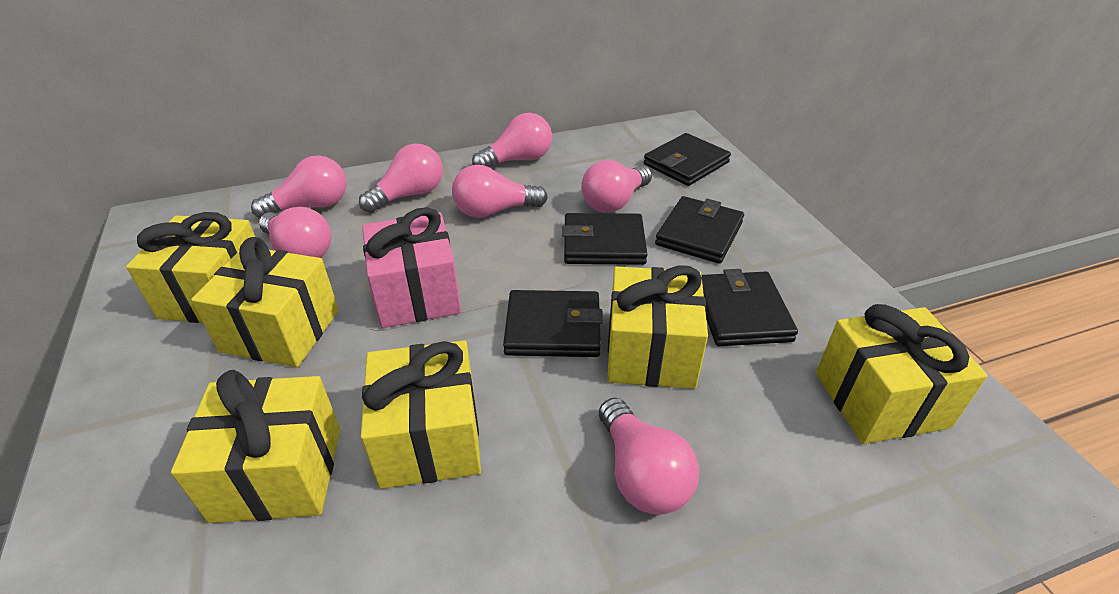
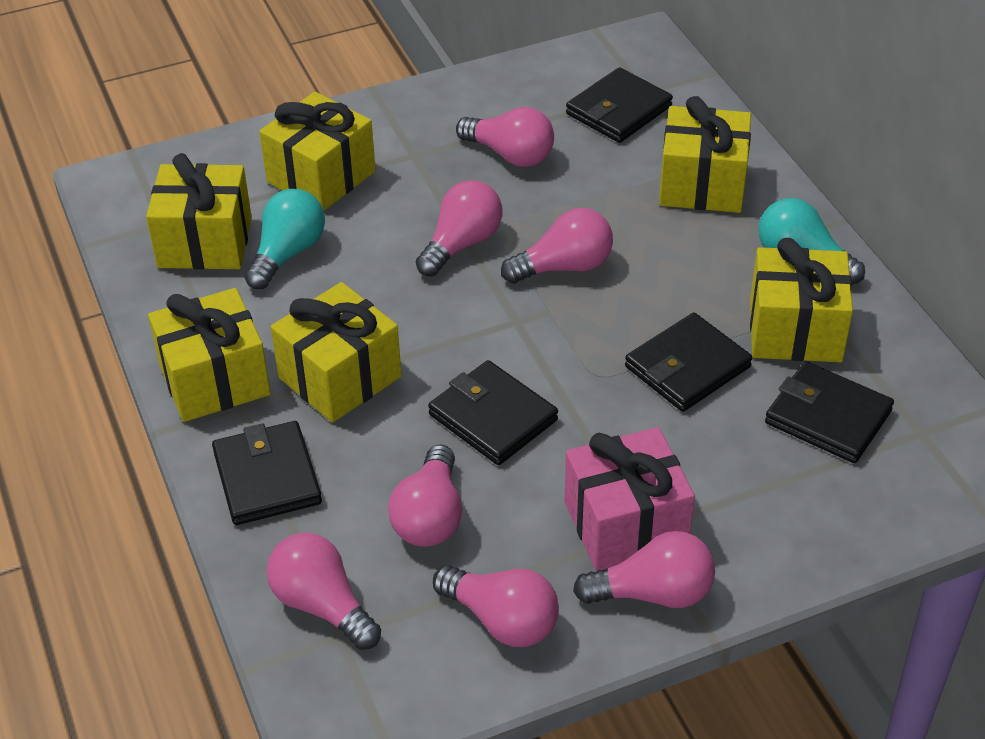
turquoise light bulb: none = 0 -> [244,189,325,289] [758,198,865,285] = 2

